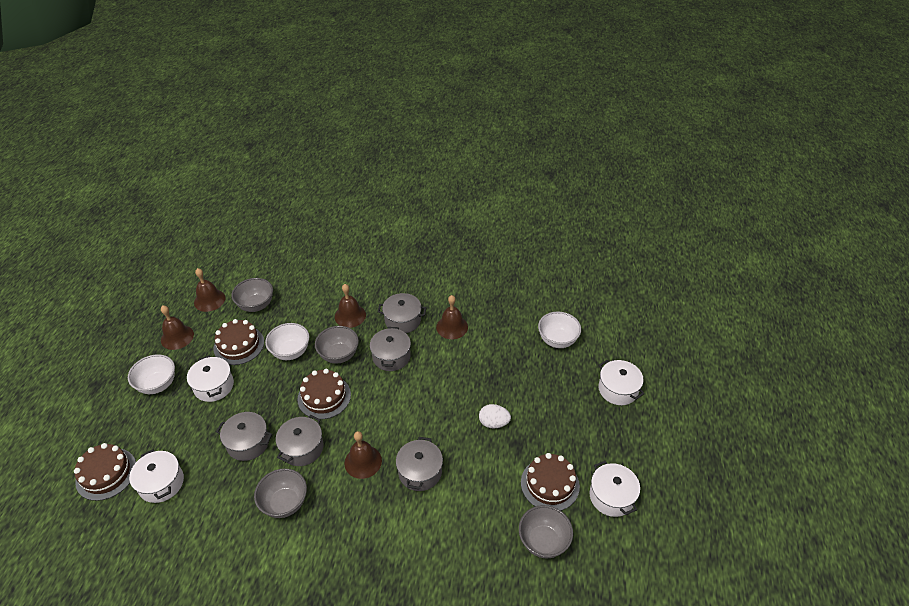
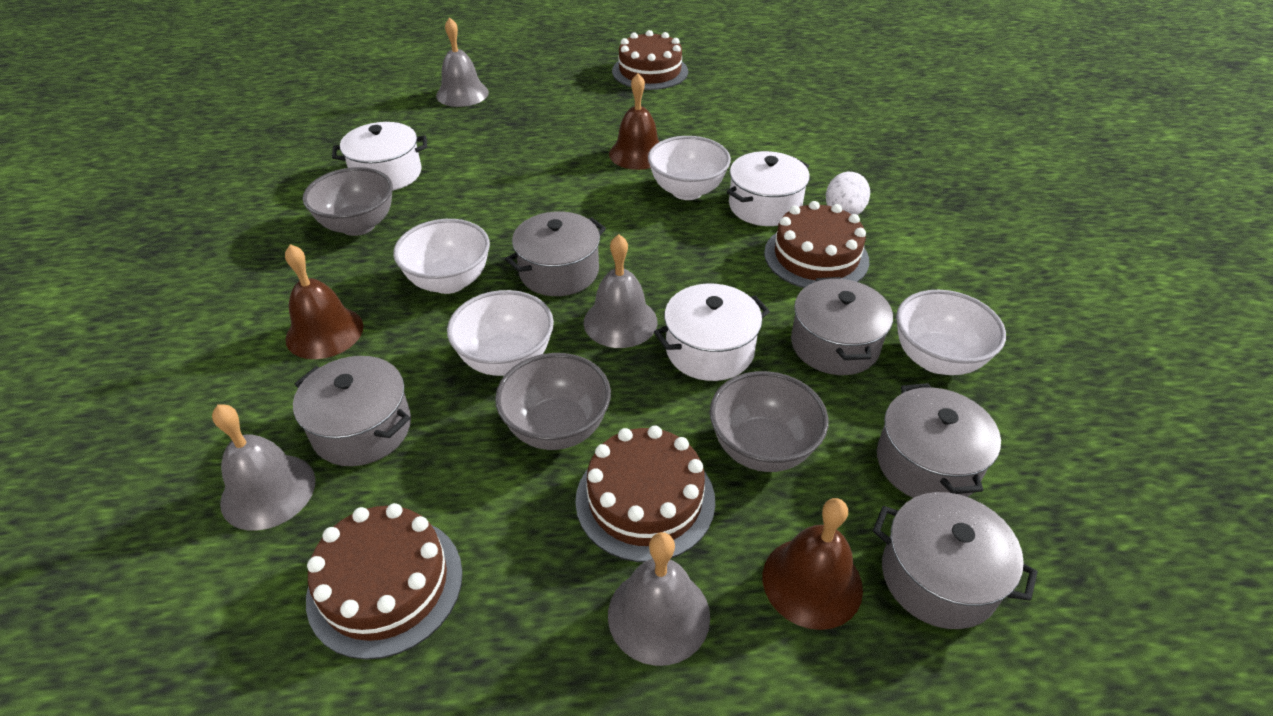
brown bell: [161,305,194,350] [194,268,225,312] [335,284,366,328] [344,431,382,479] [436,295,468,339] = 5 -> [285,244,363,359] [609,73,659,170] [763,498,863,630] = 3
grey bell: none = 0 -> [212,404,315,530] [436,17,489,107] [584,234,658,348] [608,532,710,666] = 4
grey bowl: [231,278,273,312] [254,468,307,518] [315,326,359,364] [519,505,573,558] = 4 -> [303,167,393,236] [495,353,611,450] [710,371,828,472] = 3
white bowl: [128,354,175,394] [265,323,309,360] [538,312,581,348] = 3 -> [393,219,490,294] [447,290,554,376] [648,136,731,200] [896,290,1006,375] = 4
white pot: [129,449,184,503] [187,356,234,402] [590,461,640,517] [598,360,645,405] = 4 -> [332,122,427,191] [654,284,770,381] [727,151,810,226] = 3

